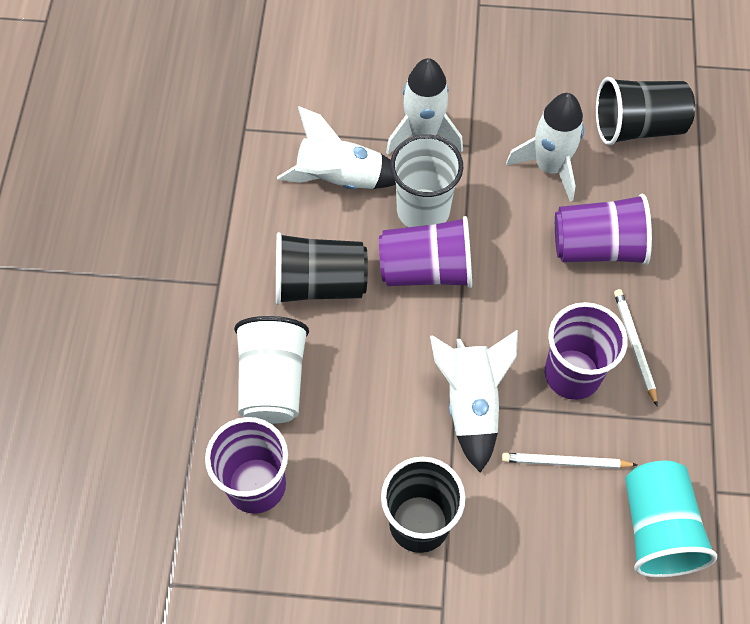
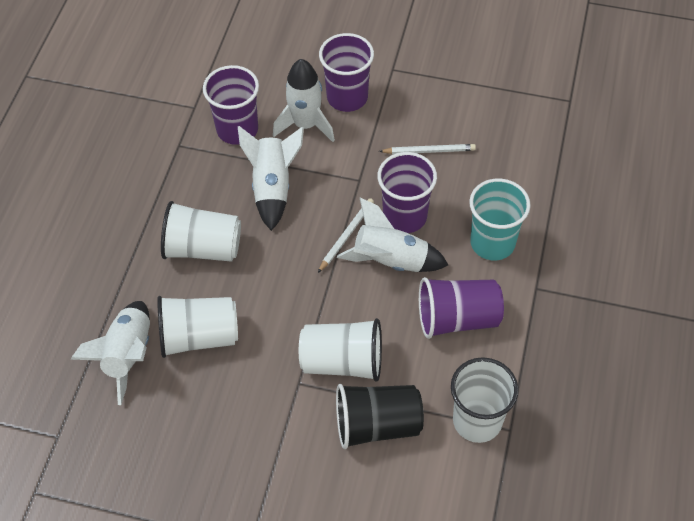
black cup: [276,232,368,305] [381,457,466,553] [596,77,695,145] = 3 -> [336,384,424,449] = 1
white cup: [234,316,309,424] [390,134,463,227] = 2 -> [157,296,238,358] [161,201,241,262] [299,318,382,381] [451,357,518,443] = 4

